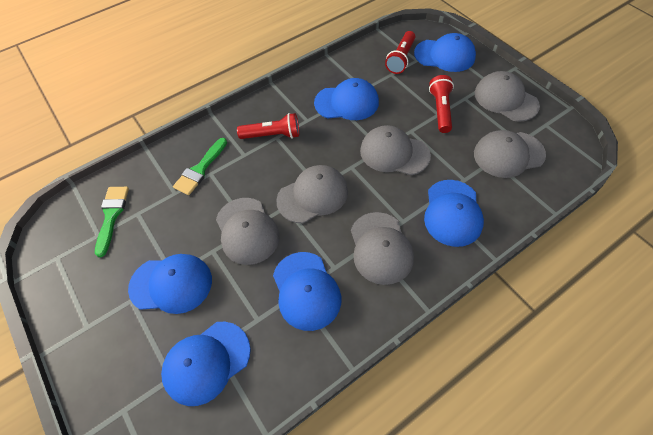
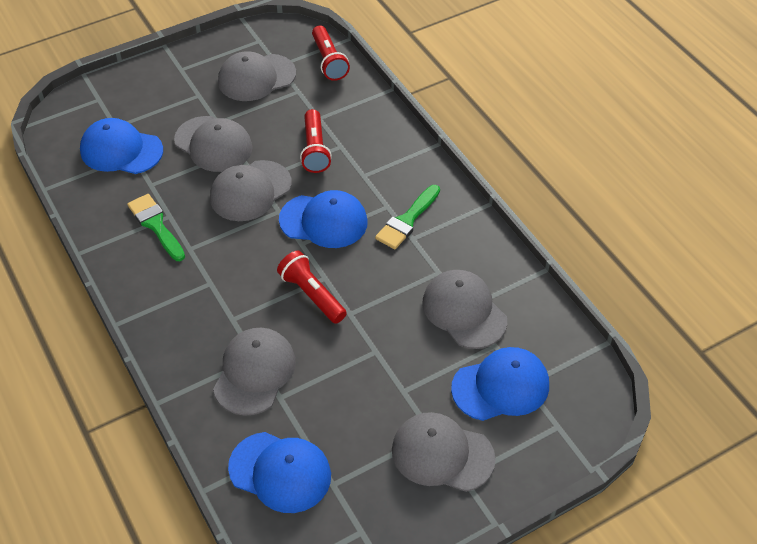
blue cap: [128,254,212,314] [161,321,251,406] [273,252,341,331] [314,78,379,120] [414,33,476,72] [424,180,484,247] = 6 -> [80,118,163,174] [228,432,331,513] [279,190,368,248] [451,347,549,421] = 4

